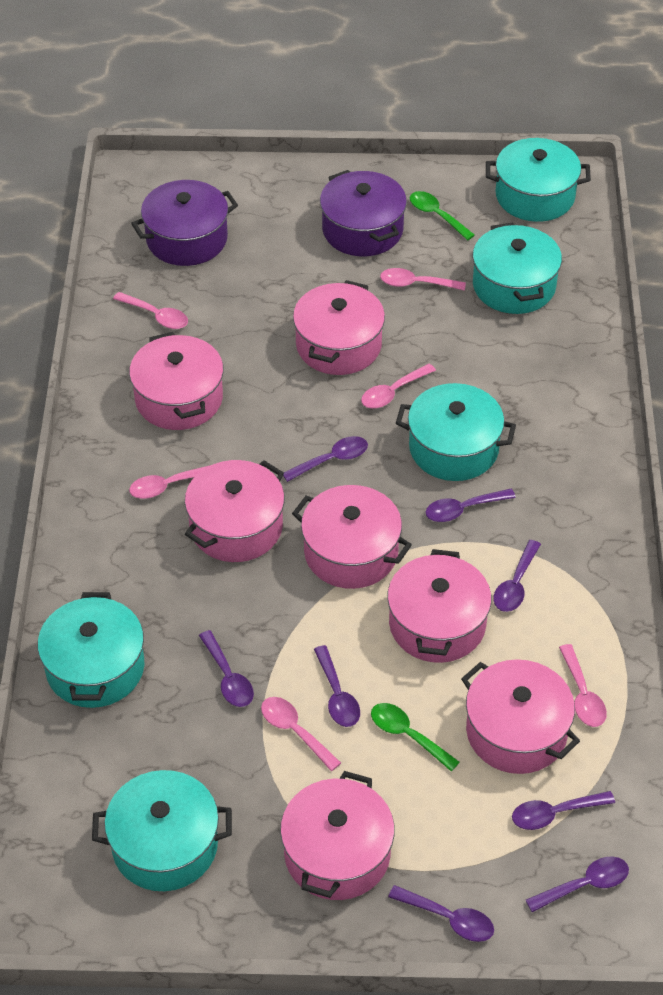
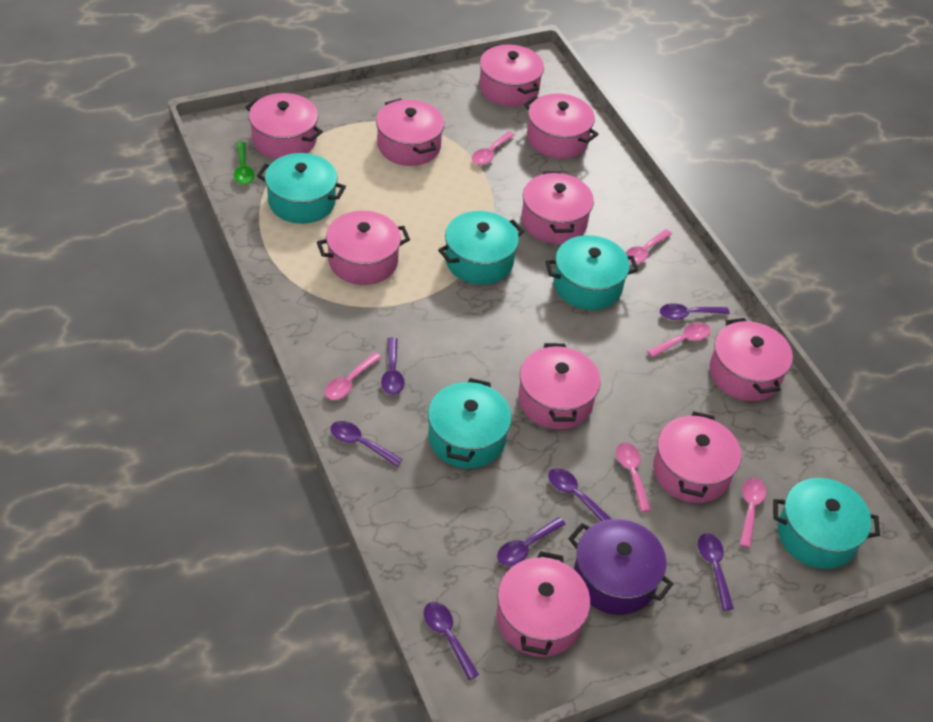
green spoon: [371,703,460,771] [410,191,475,240] = 2 -> [234,142,255,185] = 1
pink pot: [129,332,224,430] [185,460,285,562] [280,771,395,900] [292,485,412,589] [293,280,385,375] [387,549,492,663] [461,659,580,774] = 7 -> [245,93,323,159] [317,211,410,285] [376,98,444,166] [479,44,544,107] [496,551,590,657] [518,343,600,429] [522,171,594,244] [524,93,599,159] [653,411,741,503] [709,318,793,401] = 10
purple pot: [131,180,238,266] [320,170,407,256] = 2 -> [568,519,673,615] = 1
purple spoon: [199,630,254,707] [283,436,368,482] [314,645,360,727] [388,885,494,942] [426,489,516,522] [494,540,541,612] [512,791,615,830] [526,857,629,912] = 8 -> [331,421,403,467] [381,337,405,395] [424,602,479,680] [497,517,566,566] [548,468,611,521] [660,303,730,320] [698,533,734,610] = 7

